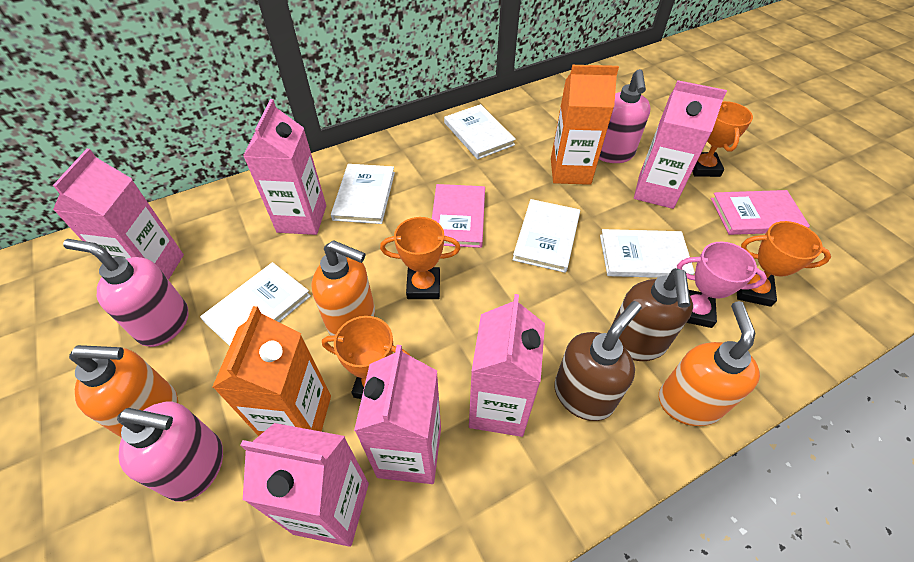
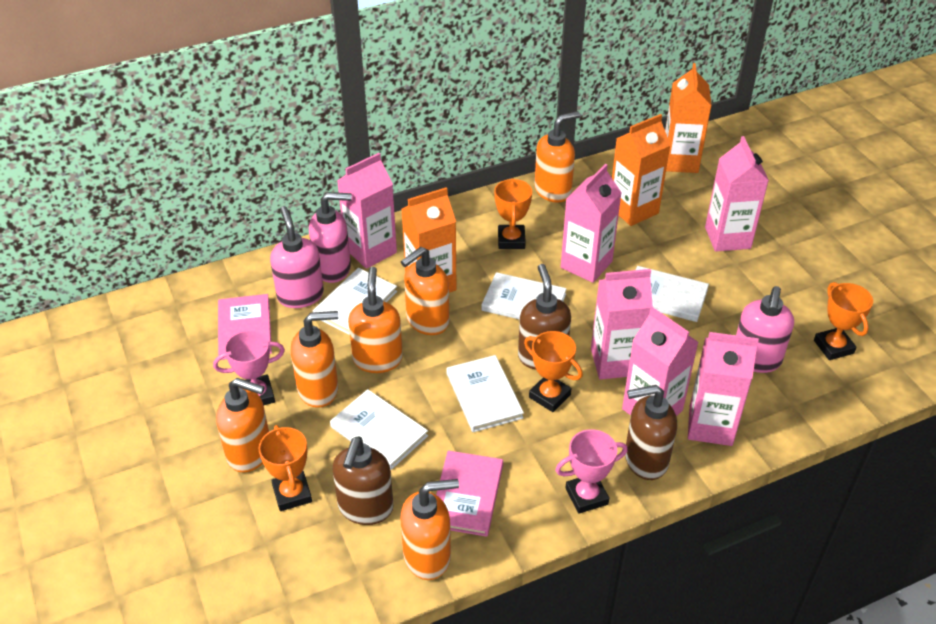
brown soap dispenser: [554,301,642,421] [610,268,693,361] = 2 -> [332,437,394,525] [518,264,571,370] [625,385,677,480] = 3
orange carton: [212,306,331,436] [551,65,619,185] = 2 -> [401,187,457,293] [612,114,671,226] [665,63,712,173] = 3
orange soap dispenser: [69,345,178,438] [311,240,375,336] [659,301,760,426] = 3 -> [216,378,269,473] [291,311,339,408] [348,267,403,373] [400,479,459,580] [401,247,449,335] [534,111,580,203] = 6
pink trophy: [677,241,767,328] = 1 -> [213,330,285,405] [555,429,628,514] = 2

